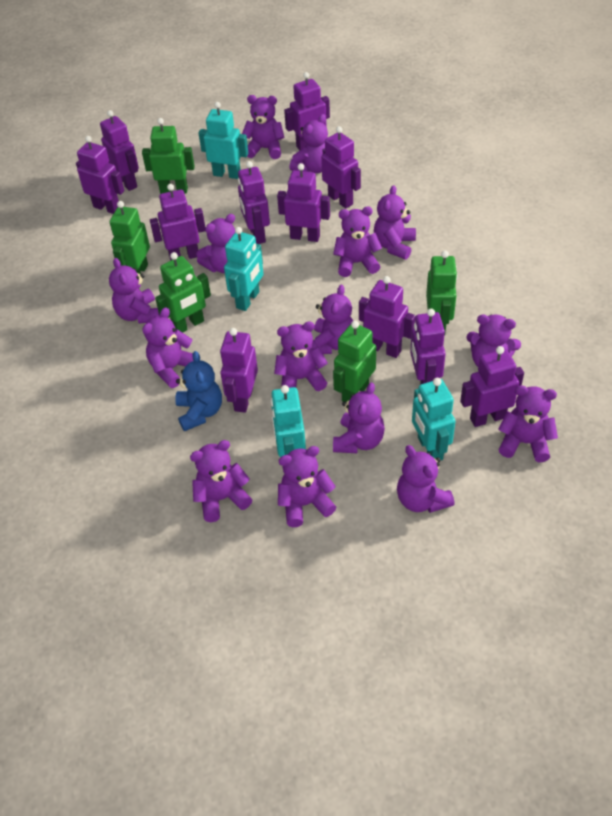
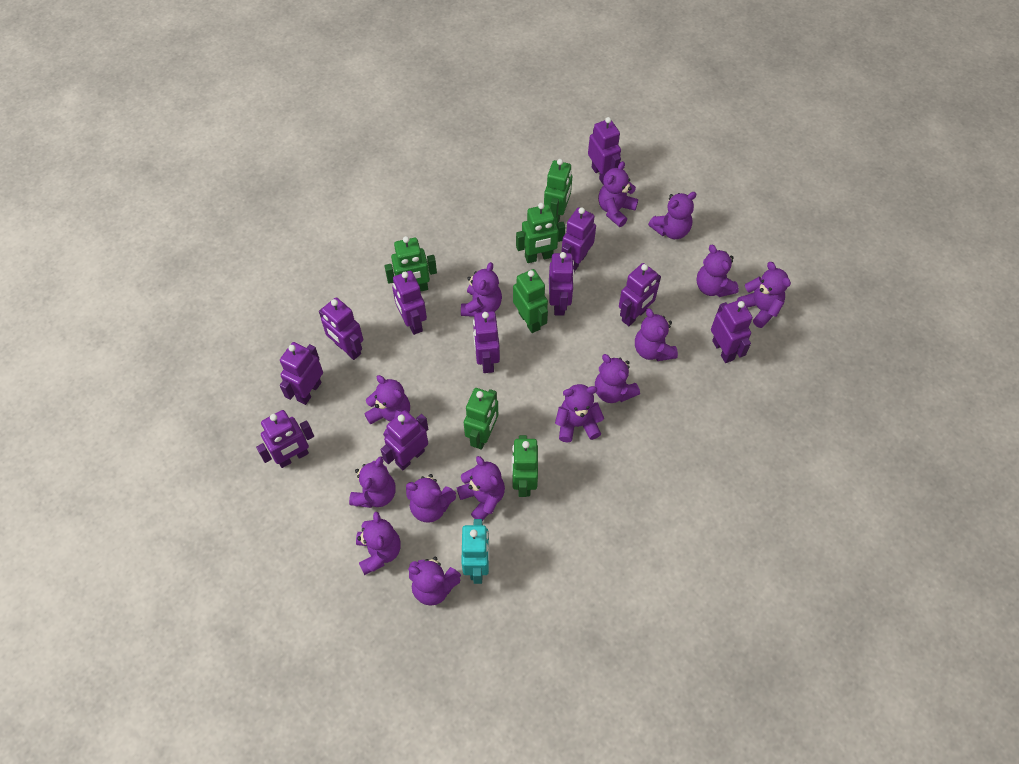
blue teddy bear: [175,351,222,431] = 1 -> none = 0
green robot: [110,201,150,274] [142,118,195,194] [155,252,211,333] [333,321,376,402] [426,250,458,336] = 5 -> [385,236,437,291] [464,388,498,449] [512,435,538,497] [513,269,548,333] [516,203,565,263] [544,159,572,225] = 6
purple teddy bear: [109,258,159,324] [142,308,193,388] [190,440,253,522] [197,214,235,273] [242,95,285,159] [274,321,328,391] [278,446,336,527] [290,114,328,173] [312,285,353,354] [333,206,382,277] [333,382,385,453] [374,185,416,260] [397,445,455,513] [466,314,521,367] [498,385,558,462] = 15 -> [349,456,396,508] [356,512,401,575] [364,375,410,437] [406,474,456,523] [408,557,461,606] [457,456,505,521] [461,262,502,317] [555,384,604,442] [595,354,640,403] [598,161,638,227] [635,308,678,361] [648,192,696,239] [696,245,739,297] [737,262,791,328] = 14
turquoise robot: [199,102,248,179] [224,227,264,311] [271,385,306,457] [412,378,456,461] = 4 -> [461,519,490,584] = 1

